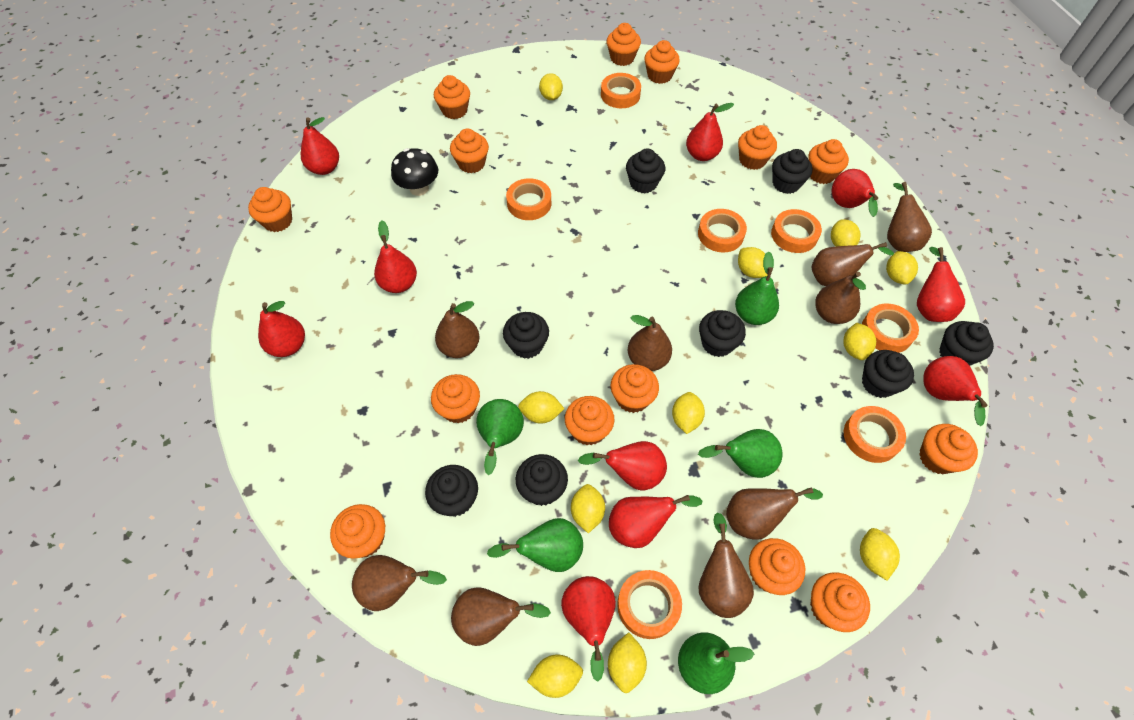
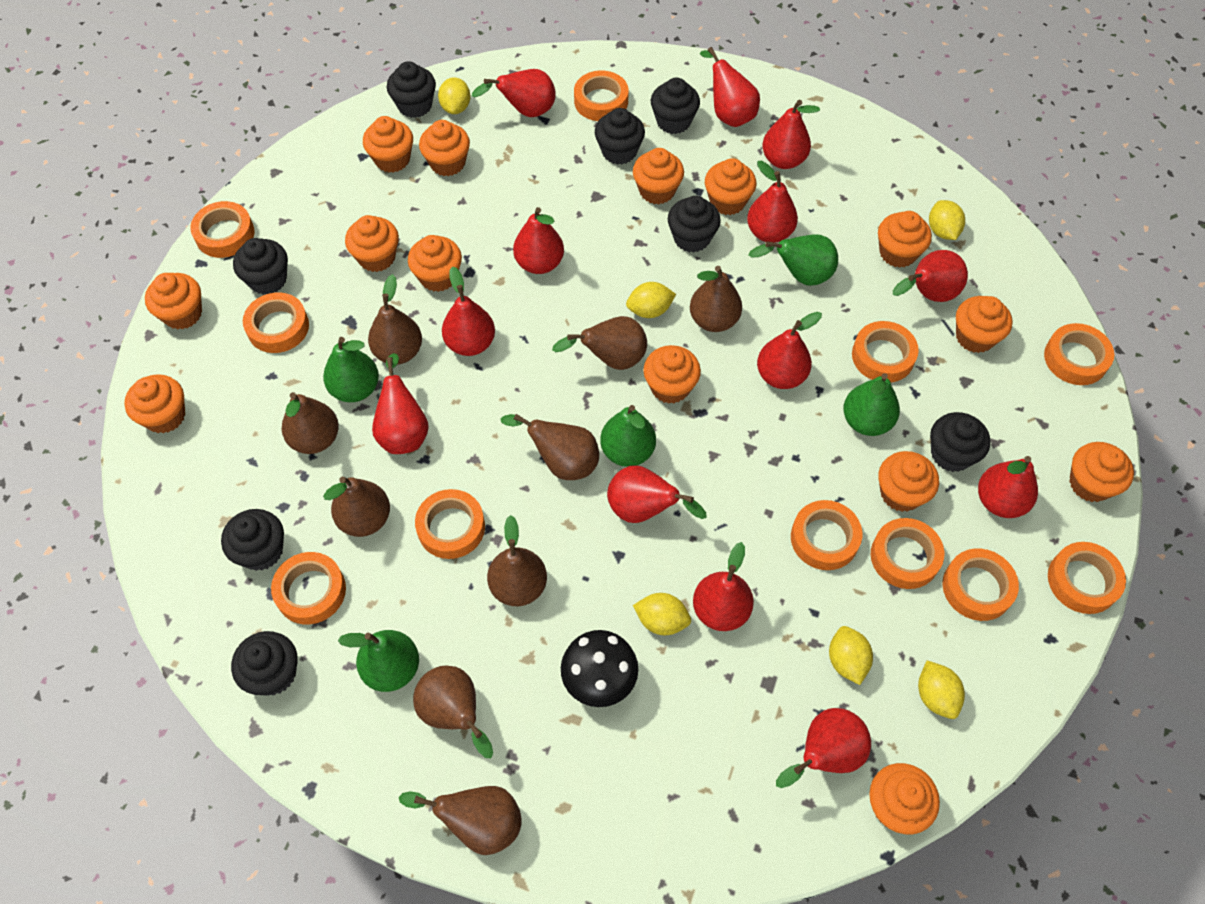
orange tape: [506,178,551,220] [601,73,641,108] [617,570,682,639] [698,209,747,253] [771,209,822,253] [844,406,906,463] [862,304,919,353] = 7 -> [190,201,255,258] [243,293,309,353] [271,552,346,624] [415,489,485,559] [574,70,629,121] [791,500,862,570] [852,321,919,382] [871,518,944,589] [942,549,1019,621] [1044,323,1114,385] [1048,542,1126,614] = 11
red pear: [258,301,305,357] [301,117,339,175] [374,220,417,293] [561,576,616,682] [578,441,667,491] [609,495,702,548] [686,103,734,161] [832,169,878,217] [917,247,965,322] [923,356,988,426] = 10 -> [372,353,429,454] [442,266,495,356] [472,69,556,117] [513,207,564,274] [607,465,707,523] [693,542,754,631] [700,47,760,127] [747,161,798,243] [757,312,822,389] [762,100,820,169] [776,708,871,788] [893,250,968,302] [978,456,1038,518] = 13
yellow lemon: [518,391,564,423] [527,654,583,698] [539,73,563,100] [571,484,605,533] [608,633,647,693] [672,392,705,434] [738,247,768,278] [831,219,861,247] [843,323,876,360] [860,528,900,580] [886,251,918,284] = 11 -> [438,77,471,114] [626,282,676,318] [633,593,691,635] [829,626,873,685] [918,661,965,719] [929,200,965,240] = 6

